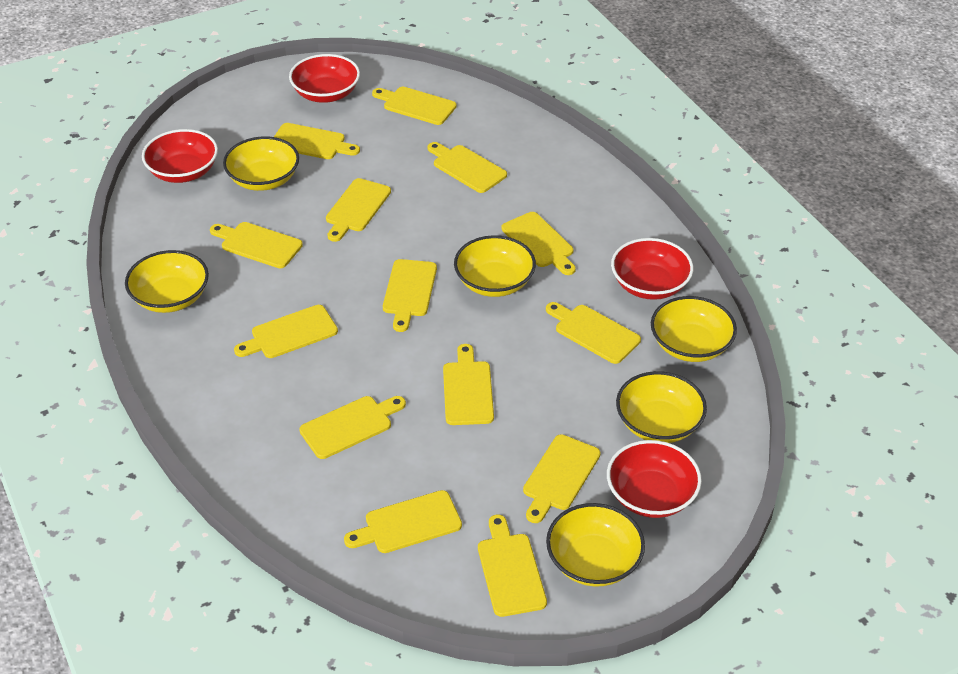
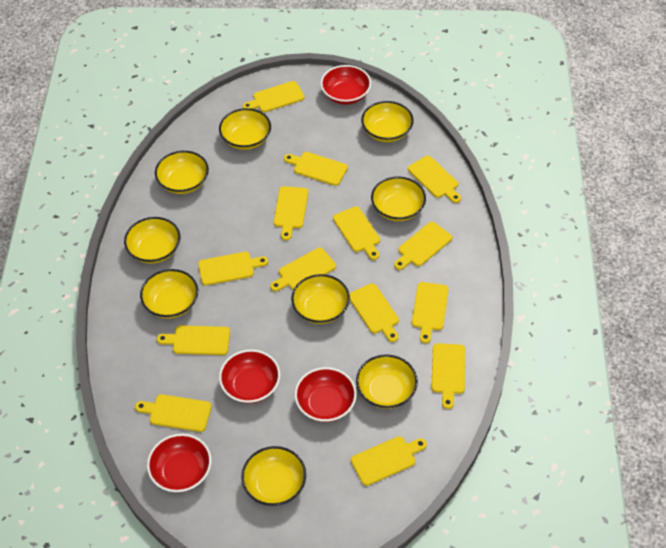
yellow bowl: [125,250,209,313] [223,136,299,191] [454,235,536,297] [546,503,645,587] [616,371,707,443] [651,296,737,362] = 6 -> [124,217,180,264] [140,269,198,319] [155,151,209,194] [219,108,271,150] [241,446,306,506] [291,274,350,324] [356,355,418,409] [361,101,414,142] [371,176,426,221] = 9

